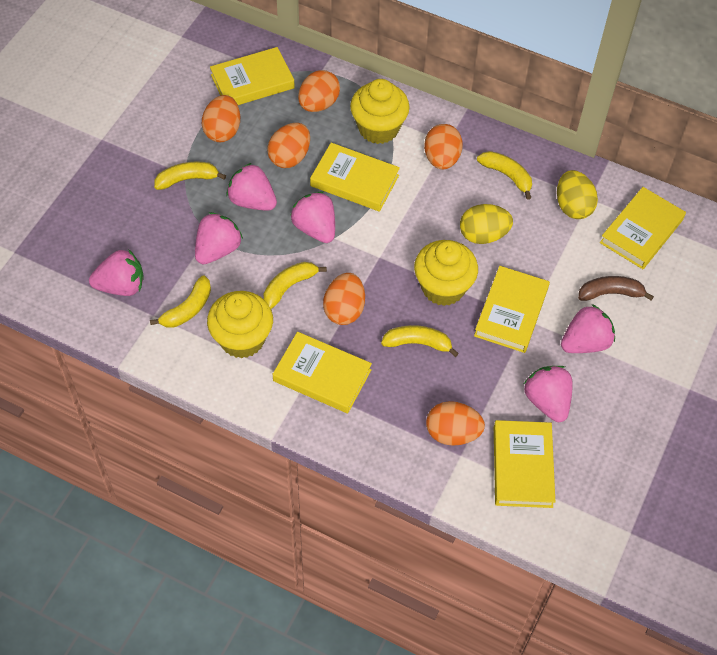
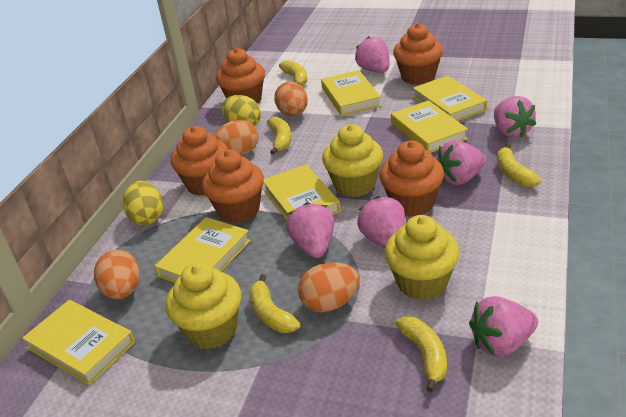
brown banana: [578,276,654,301] = 1 -> none = 0
orange cupcake: none = 0 -> [171,126,228,196] [202,150,264,223] [216,48,265,104] [379,141,444,217] [393,23,443,85] = 5
orange egg: [202,95,240,142] [267,123,310,168] [298,70,340,112] [323,273,365,325] [424,124,463,170] [426,401,485,446] = 6 -> [94,250,140,299] [214,120,259,155] [274,82,308,116] [298,262,360,313] = 4

